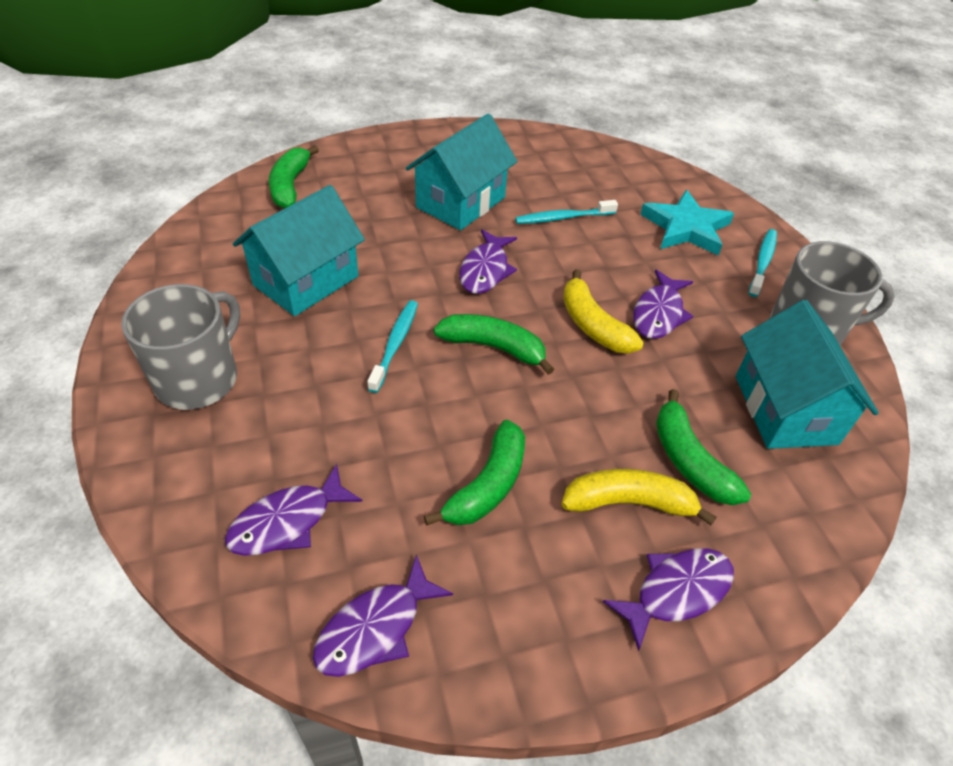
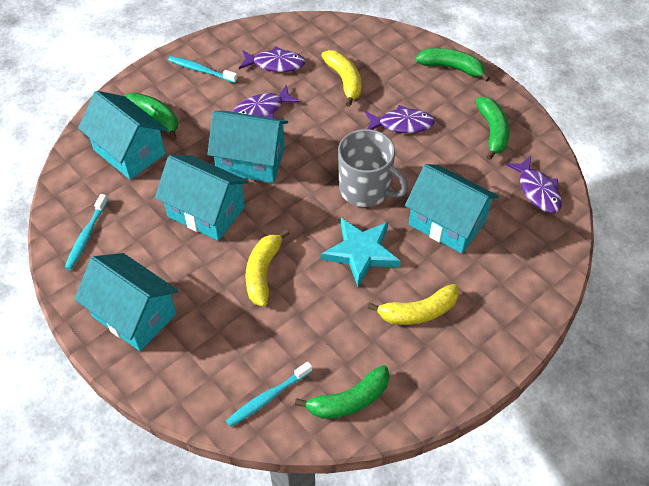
grey mug: [121,284,240,410] [770,241,895,346] = 2 -> [338,129,408,207] = 1
purple fish: [225,464,363,556] [313,554,453,677] [459,229,517,294] [603,548,734,651] [633,270,694,339] = 5 -> [233,85,300,118] [239,46,306,72] [365,105,435,133] [506,156,562,213] = 4
turquoise house: [233,185,365,316] [406,114,517,230] [736,300,879,449] = 3 -> [74,253,179,351] [78,91,167,180] [155,155,249,241] [207,111,288,183] [405,164,499,253] = 5
yellow banana: [561,469,717,526] [563,269,644,353] = 2 -> [245,229,290,306] [321,50,361,107] [367,284,459,325] = 3

